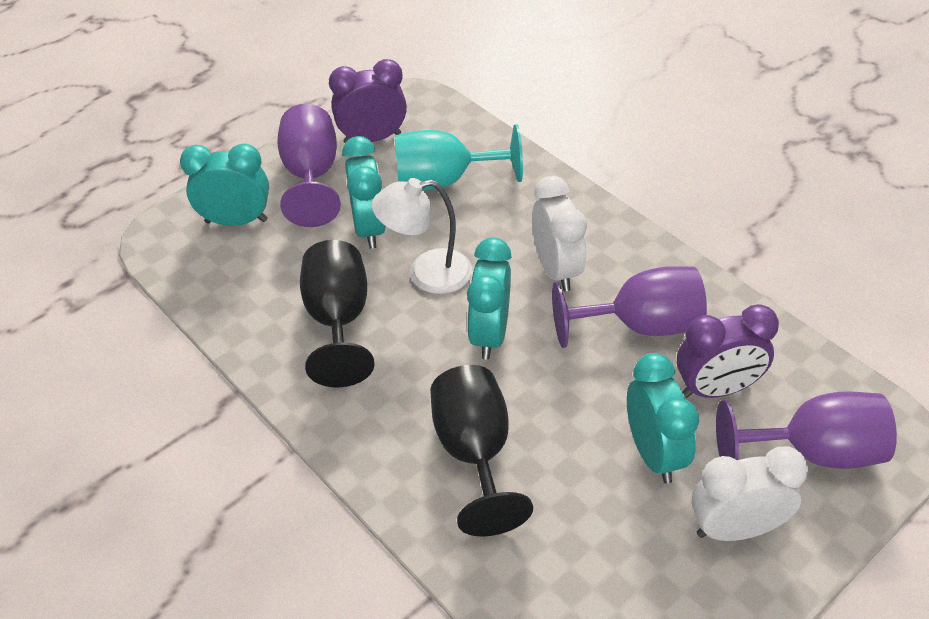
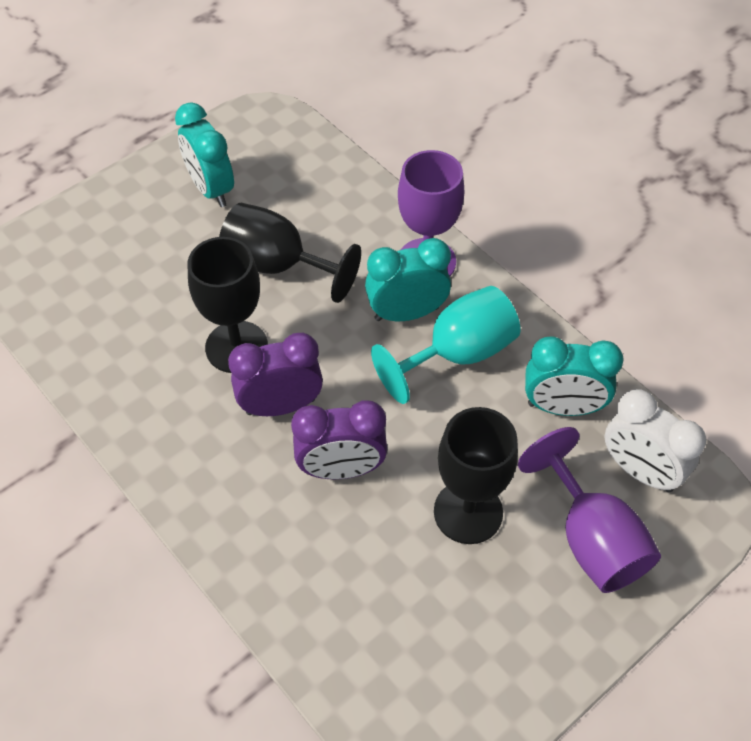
black goblet: [300,240,375,387] [430,365,533,536] = 2 -> [188,237,268,373] [219,203,361,303] [434,407,518,544] = 3
purple goblet: [278,104,341,227] [552,266,707,348] [716,391,897,469] = 3 -> [398,150,464,277] [518,427,661,593] = 2
turquoise clock: [180,143,269,226] [342,136,386,249] [467,238,512,360] [627,353,699,484] = 4 -> [175,102,234,207] [365,238,451,321] [525,336,624,416] = 3
white clock: [532,176,587,291] [692,447,808,541] = 2 -> [604,389,706,492] = 1
white lamp: [372,178,472,294] = 1 -> none = 0

